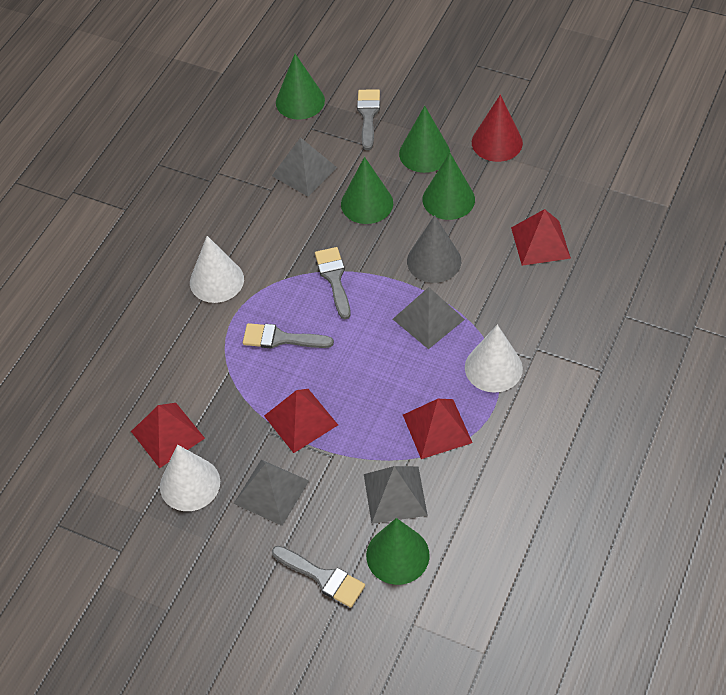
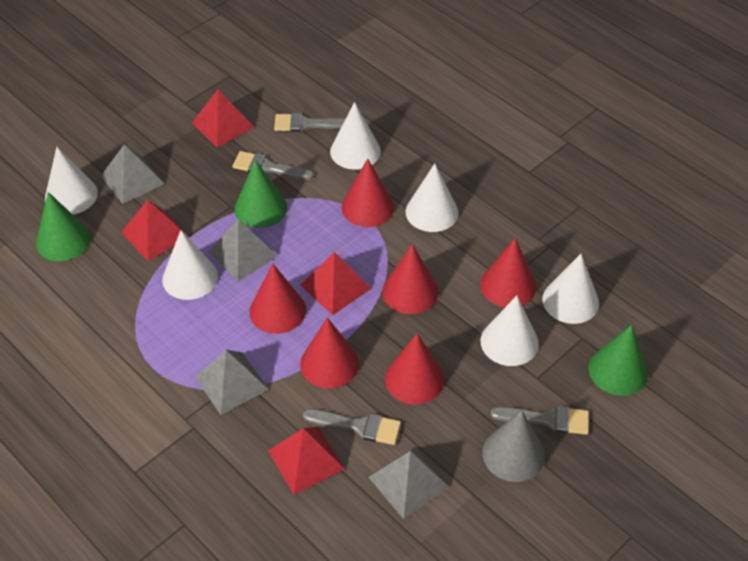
green cone: [276,54,325,120] [341,157,393,224] [366,518,430,585] [399,106,450,173] [423,153,475,220] = 5 -> [36,192,91,261] [234,160,287,228] [589,325,648,396] = 3
red cone: [472,95,523,162] = 1 -> [249,264,306,334] [300,317,359,389] [342,158,394,227] [382,244,438,314] [385,334,445,405] [480,238,536,307] = 6
white cone: [160,445,220,511] [190,236,244,303] [465,325,523,393] = 3 -> [45,147,98,214] [162,230,218,300] [330,102,381,170] [406,163,458,232] [480,295,539,366] [543,254,599,324] = 6

